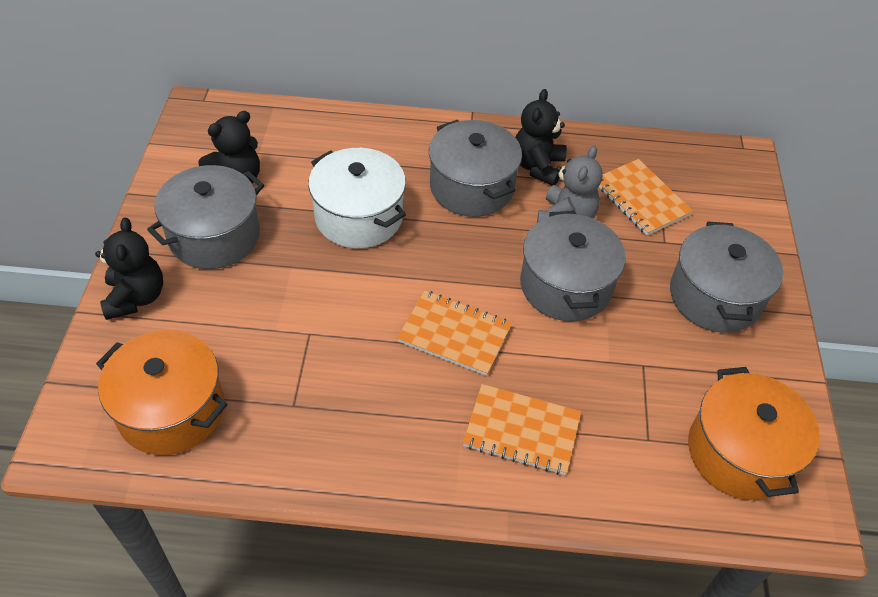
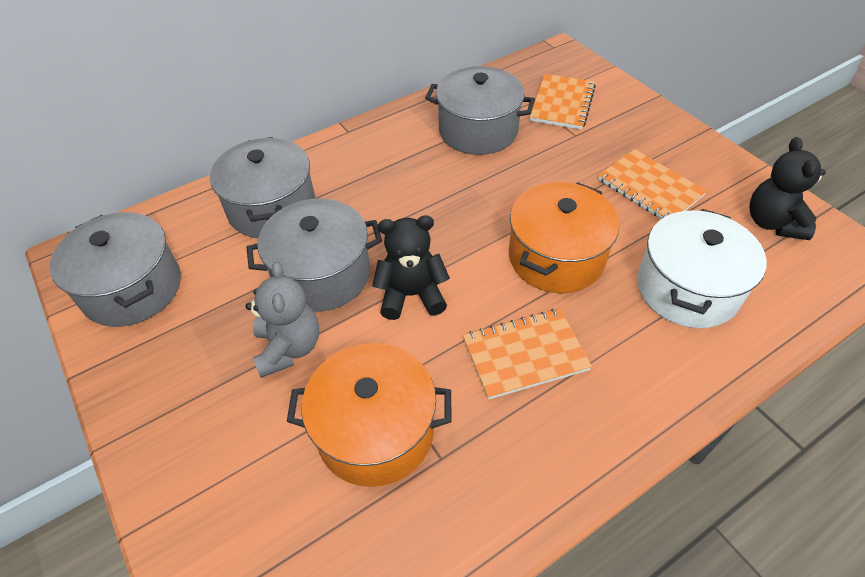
black teddy bear: [95,218,163,320] [198,111,260,183] [515,89,567,186] = 3 -> [372,215,450,320] [749,137,826,240] = 2

